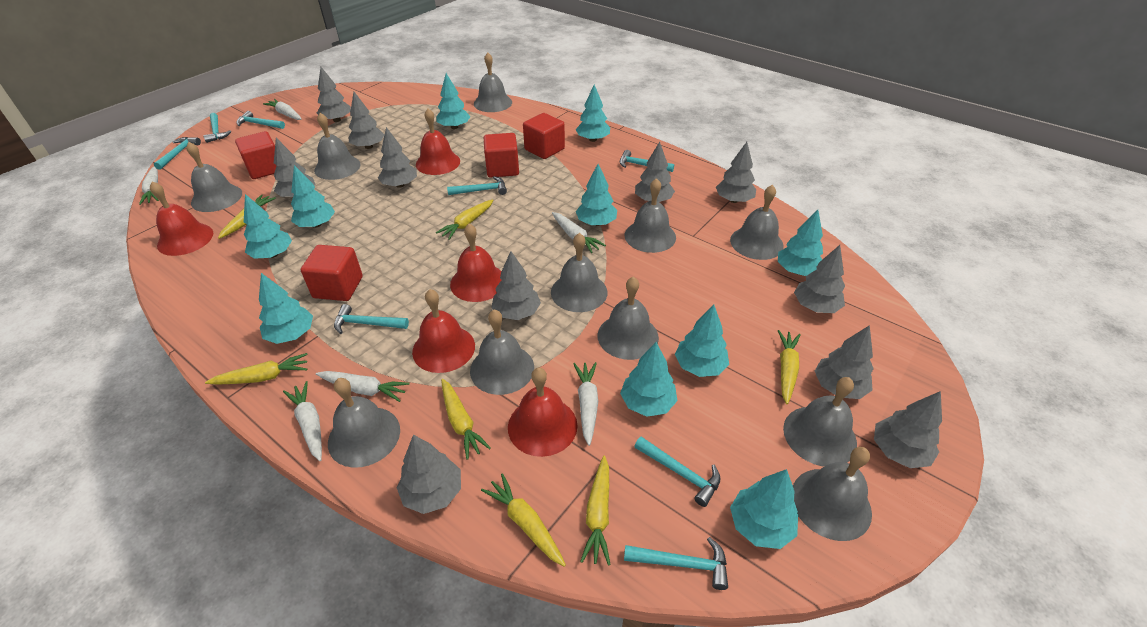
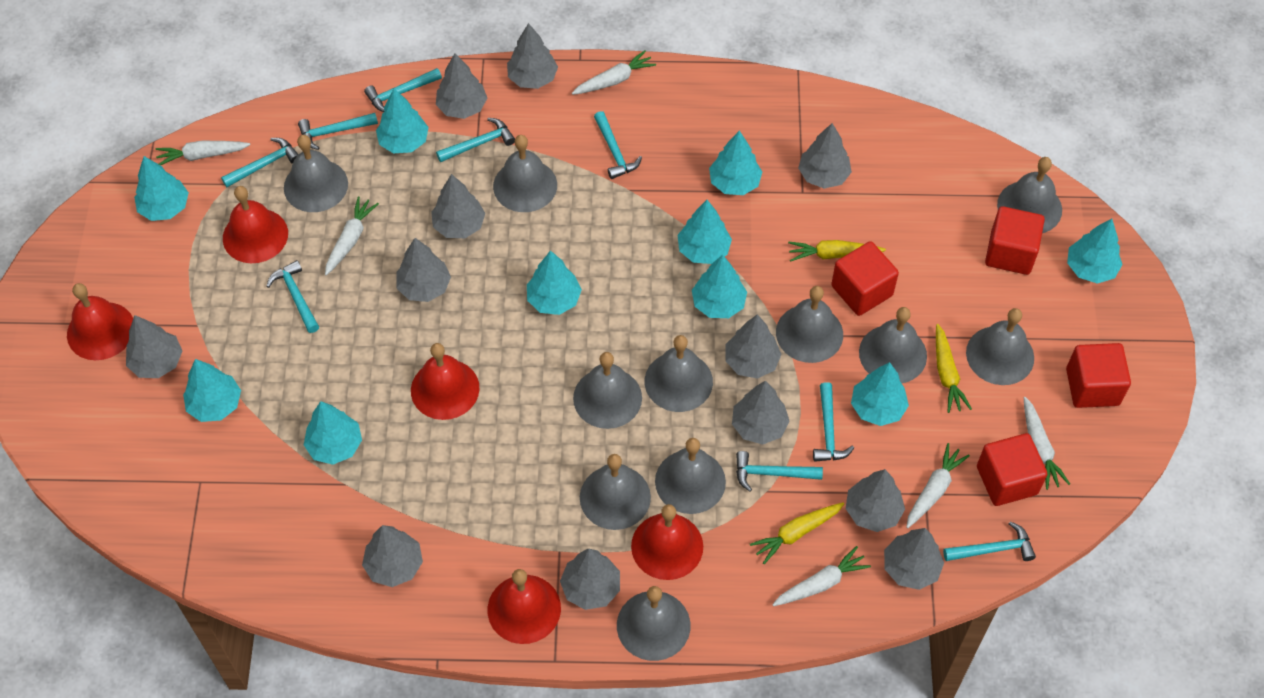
grey tree: [274,138,316,197] [317,67,351,122] [349,92,385,149] [378,127,417,188] [397,435,461,514] [491,251,541,320] [635,142,675,202] [716,142,756,203] [794,245,845,313] [815,325,874,399] [874,391,942,468] = 11 -> [126,315,182,378] [362,525,423,587] [396,238,451,302] [431,174,485,238] [436,53,487,119] [507,23,558,89] [560,549,620,610] [725,314,782,379] [732,381,790,444] [798,123,852,189] [846,469,905,532] [884,528,944,590] = 12
turquoise hammer: [154,137,201,170] [203,113,231,143] [236,111,285,129] [334,304,409,334] [447,176,507,195] [620,150,674,172] [624,537,728,590] [634,437,720,507] = 8 -> [221,138,299,187] [266,260,319,333] [298,113,378,150] [364,68,442,112] [436,118,515,162] [594,111,642,179] [736,451,823,492] [813,382,854,462] [943,521,1036,561] = 9
yellow carrot: [205,353,308,385] [218,195,276,239] [436,199,493,240] [441,379,491,460] [481,473,566,567] [580,455,611,565] [778,330,801,404] = 7 -> [750,502,844,564] [788,240,886,262] [936,324,972,413] = 3

